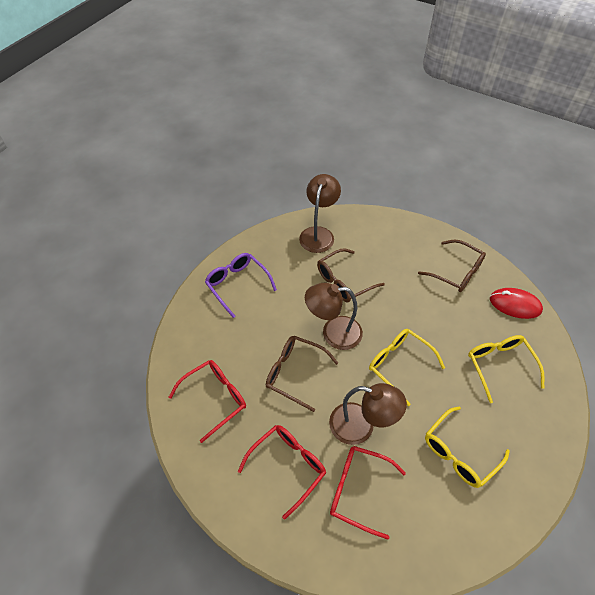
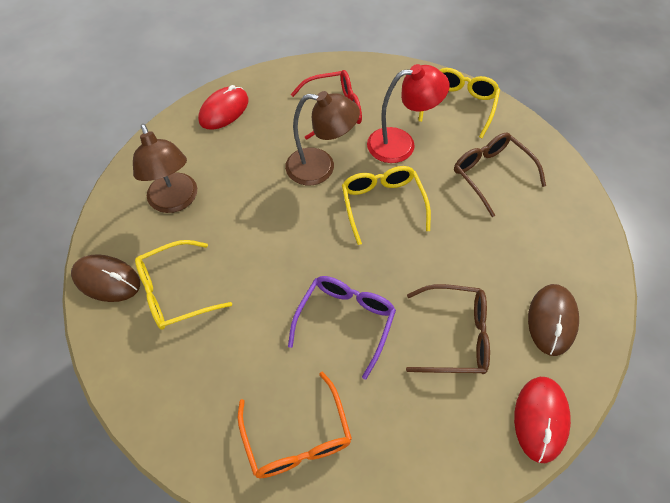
brown glasses: [266,336,338,412] [317,248,385,302] [418,240,486,292] = 3 -> [406,284,490,374] [454,133,546,217] = 2
brown lamp: [299,174,341,253] [305,283,363,350] [329,383,407,445] = 3 -> [133,124,197,213] [285,91,360,185] = 2
brown mouse: none = 0 -> [71,254,140,302] [528,284,579,356] = 2
orange glasses: none = 0 -> [238,372,352,478] = 1
red glasses: [169,360,246,443] [238,425,326,519] [330,446,406,540] = 3 -> [291,70,362,140] = 1
red lamp: none = 0 -> [367,64,450,163] = 1
red mouse: [490,288,543,319] = 1 -> [198,85,249,130] [514,377,571,463] = 2

